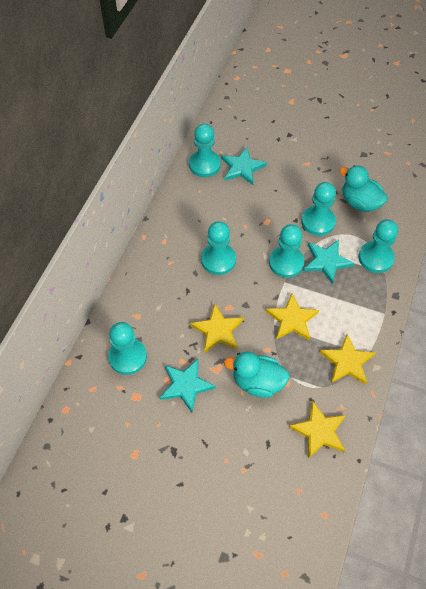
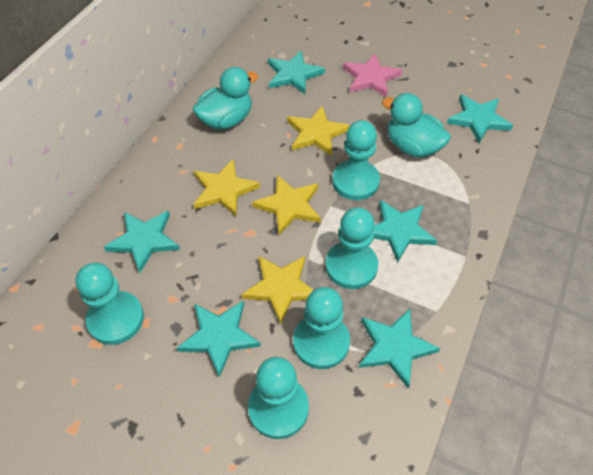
pink star: none = 0 -> [343,53,402,97] = 1
turquoise pawn: [108,322,147,375] [189,124,221,177] [201,221,236,275] [269,224,304,278] [301,182,336,236] [359,219,398,273] = 6 -> [75,263,144,345] [248,357,309,439] [293,287,350,369] [325,208,378,289] [332,120,380,200] = 5
turquoise star: [160,359,216,412] [221,147,267,185] [304,240,355,284] = 3 -> [104,210,180,273] [177,300,261,377] [268,51,325,95] [359,309,441,388] [373,200,437,263] [447,94,513,143] = 6

